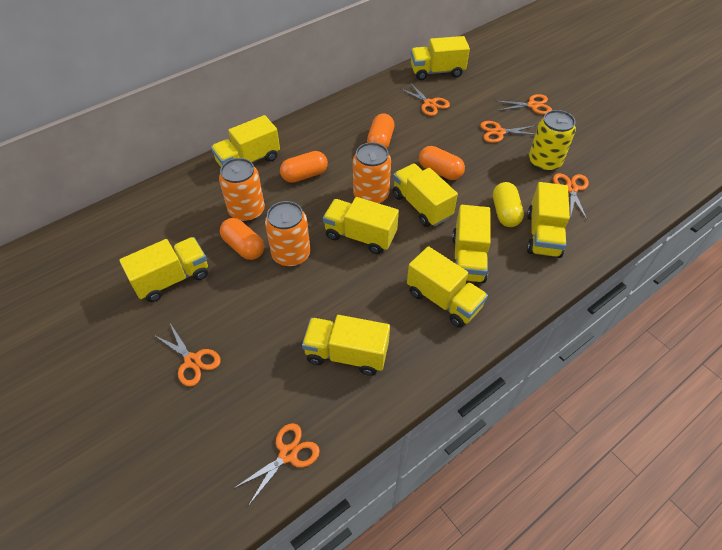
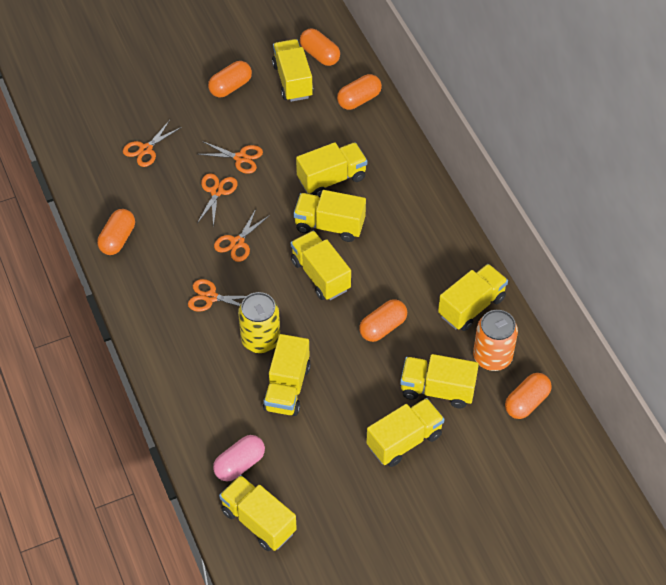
orange can: [219,158,265,222] [265,201,310,267] [353,142,391,204] = 3 -> [473,310,518,371] = 1
orange capsule: [220,218,264,260] [280,151,328,183] [367,114,395,148] [419,146,465,180] = 4 -> [97,209,135,255] [208,61,252,97] [300,28,340,66] [337,74,382,110] [359,299,407,342] [505,373,552,419] = 6
orange scissors: [154,324,221,386] [233,423,320,506] [401,83,450,116] [480,121,535,143] [497,94,552,115] [553,173,589,220] = 6 -> [123,120,182,167] [188,279,246,312] [197,141,263,174] [197,173,238,227] [214,209,270,262] = 5
pink capsule: none = 0 -> [213,435,265,482] = 1
yellow capsule: [493,182,524,227] = 1 -> none = 0

